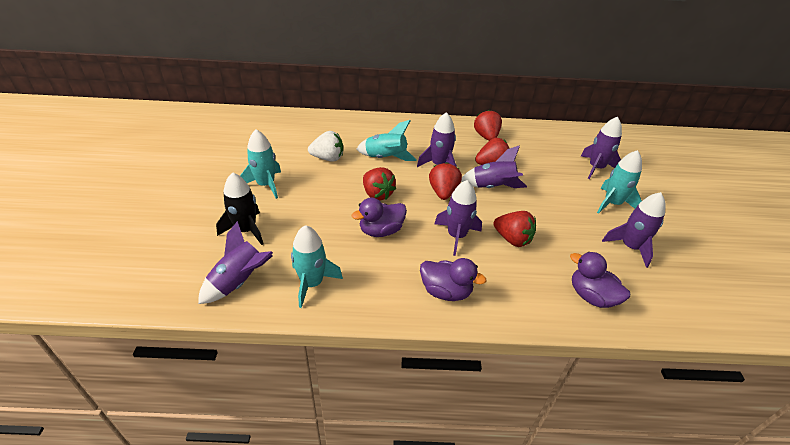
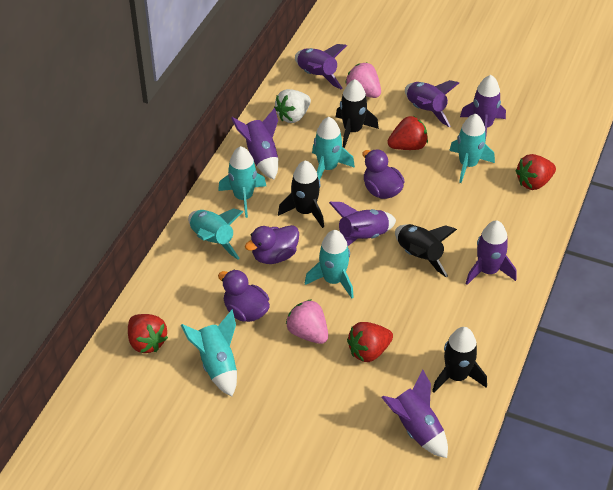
black rocket: [216,172,264,245] = 1 -> [278,160,324,228] [336,79,379,148] [395,224,457,278] [432,327,487,393] = 4
pink strawberry: none = 0 -> [286,299,328,344] [345,63,381,98] = 2
purple rocket: [198,221,273,304] [417,112,457,167] [434,180,482,256] [461,145,527,188] [580,117,622,179] [602,192,665,268] = 6 -> [231,108,278,180] [295,44,347,89] [329,202,396,246] [381,370,448,458] [405,80,459,127] [460,75,506,142] [465,220,517,285] = 7
red strawberry: [363,167,396,201] [429,162,462,200] [474,110,502,141] [475,138,510,165] [493,211,536,247] = 5 -> [128,314,168,353] [347,322,393,362] [387,116,428,150] [515,154,556,190] = 4
turquoise rocket: [240,129,281,199] [291,225,343,308] [356,120,417,161] [597,150,642,214] = 4 -> [181,310,237,396] [188,208,244,260] [218,146,266,218] [305,230,354,298] [312,117,355,180] [449,114,495,183] = 6

